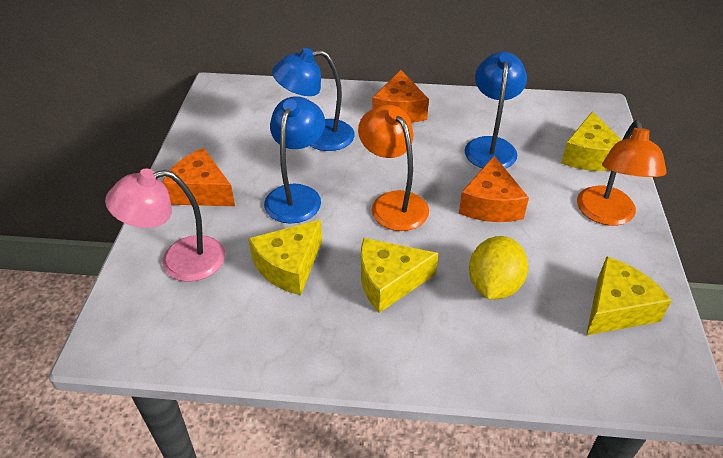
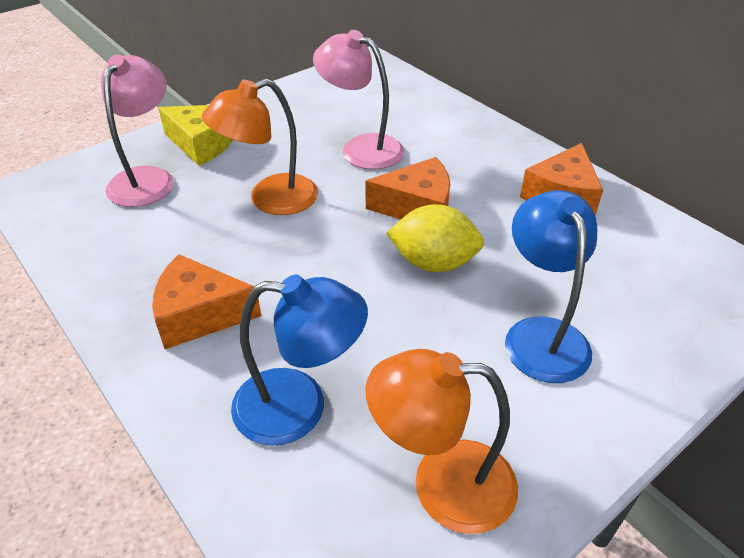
blue lamp: [264,96,325,224] [272,48,355,151] [465,52,527,169] = 3 -> [231,275,368,446] [505,190,597,383] = 2
pink lamp: [105,169,225,282] = 1 -> [101,54,173,207] [313,30,404,170] = 2
yellow cheese: [248,220,322,295] [361,238,438,313] [561,111,621,171] [586,256,672,335] = 4 -> [158,105,233,166] = 1

